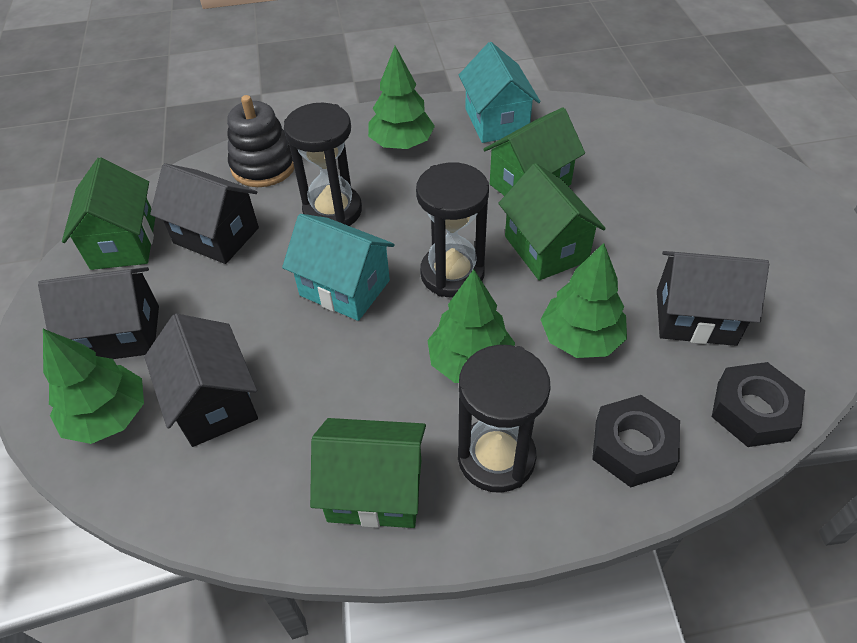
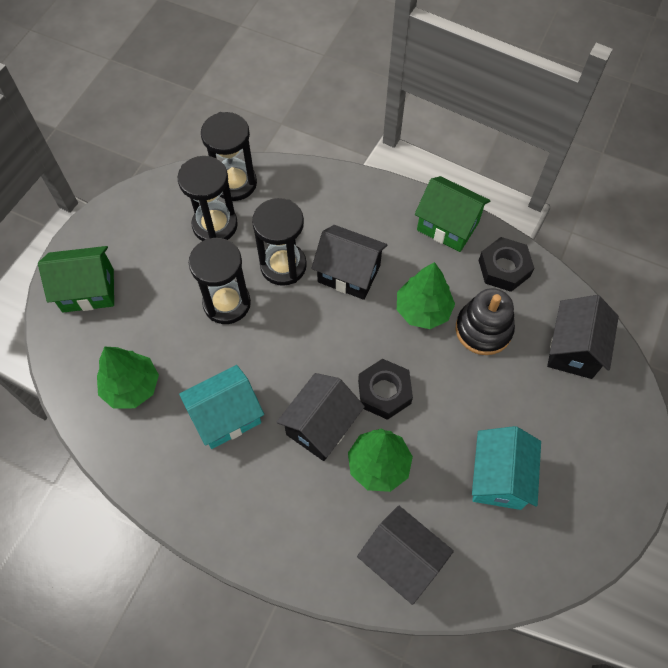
black hourglass: [284,103,362,226] [416,162,489,297] [458,345,551,493] = 3 -> [178,156,238,241] [189,238,251,324] [201,112,257,201] [252,198,307,286] = 4
green house: [62,157,155,270] [310,418,426,528] [483,107,585,196] [498,163,606,280] = 4 -> [38,246,114,313] [415,176,490,252] = 2
green tree: [43,329,144,444] [368,46,435,149] [427,269,515,383] [540,243,627,358] = 4 -> [97,347,159,409] [348,429,413,492] [397,262,455,329] = 3

